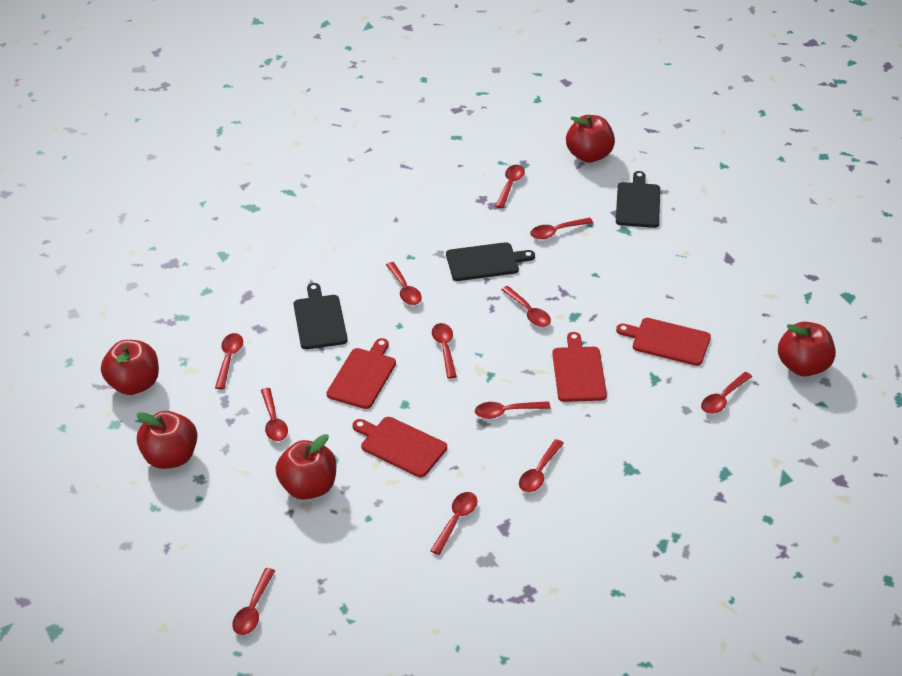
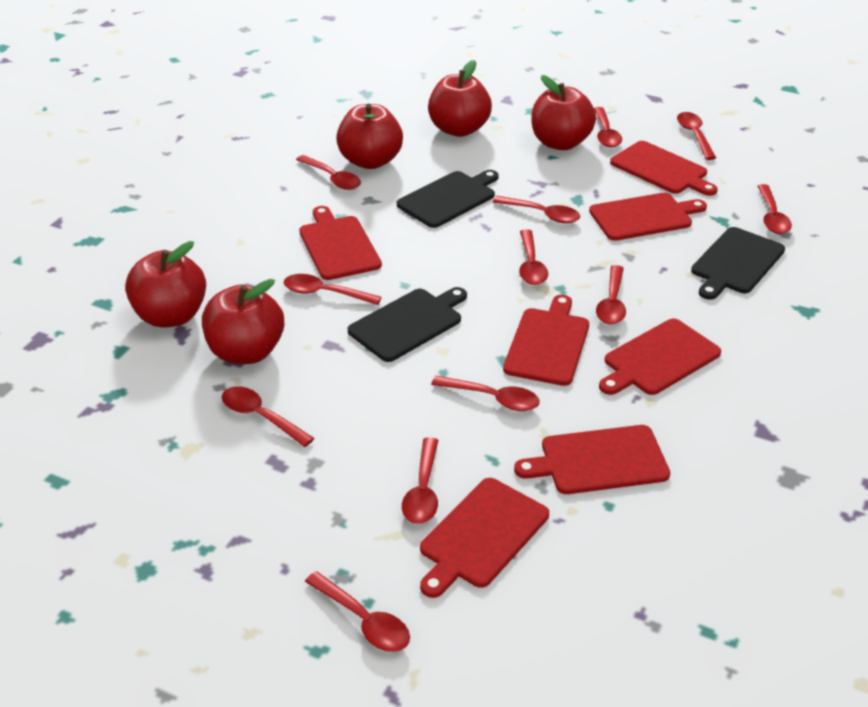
red cutting board: [326,338,396,409] [353,417,447,477] [552,332,607,402] [616,318,711,366] = 4 -> [299,206,382,280] [420,478,549,598] [503,295,589,386] [514,425,670,494] [589,193,707,241] [599,319,721,395] [610,141,718,196] = 7

